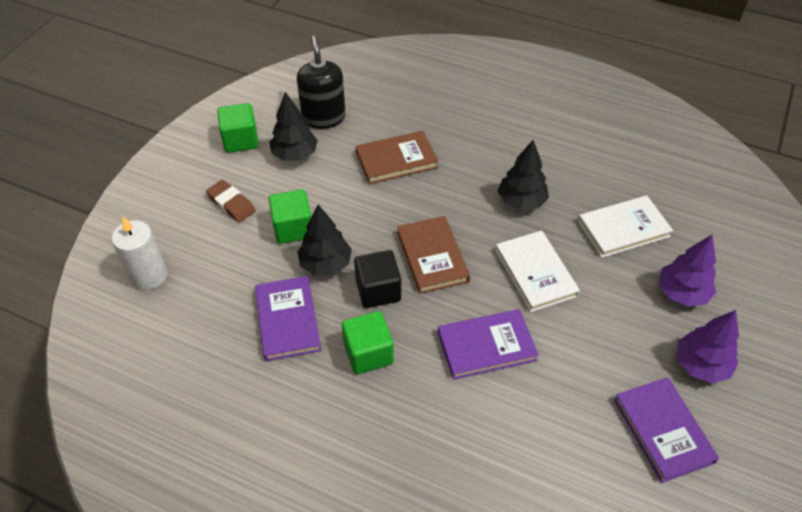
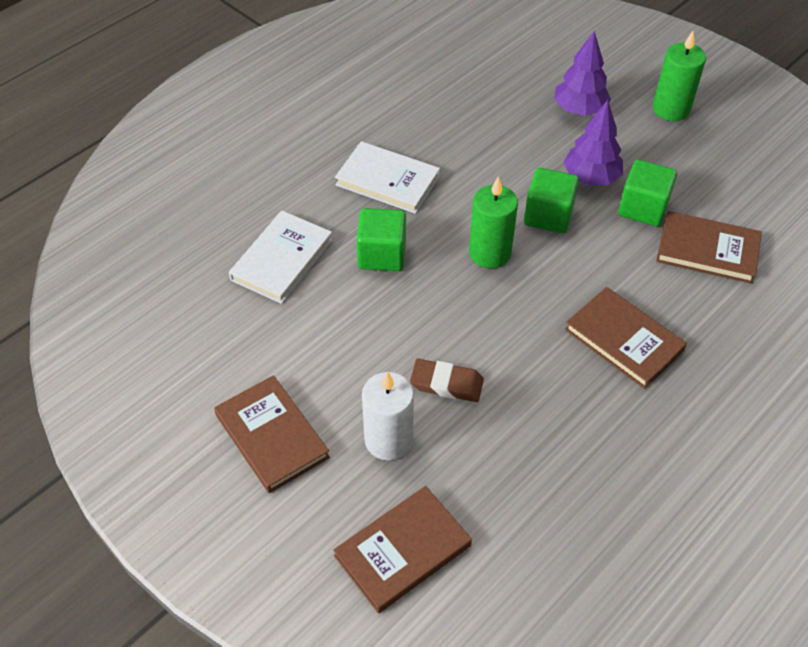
black cube: [354,250,401,308] = 1 -> none = 0
black soap dispenser: [297,36,346,129] = 1 -> none = 0
black tree: [269,92,318,161] [297,204,352,276] [498,140,549,210] = 3 -> none = 0
brown book: [356,131,438,184] [397,216,470,294] = 2 -> [214,375,330,493] [333,486,472,613] [565,287,687,389] [656,211,762,284] = 4
green candle: none = 0 -> [469,177,518,268] [653,31,706,121] = 2
purple book: [255,276,321,361] [438,309,539,380] [614,377,719,483] = 3 -> none = 0

